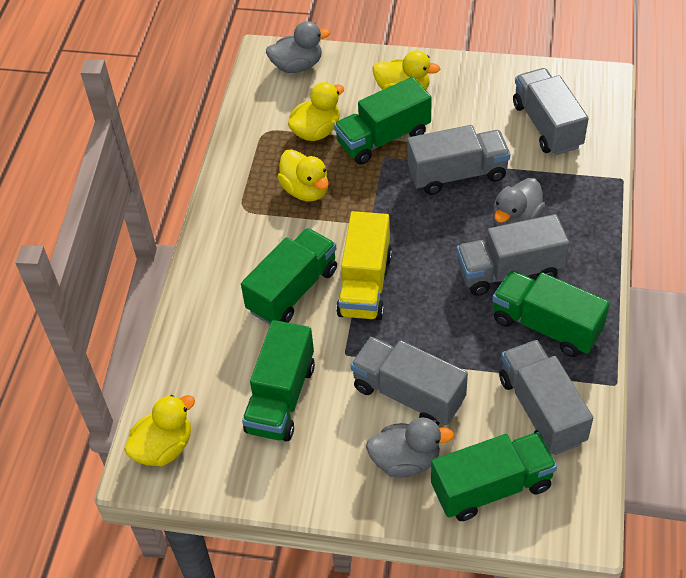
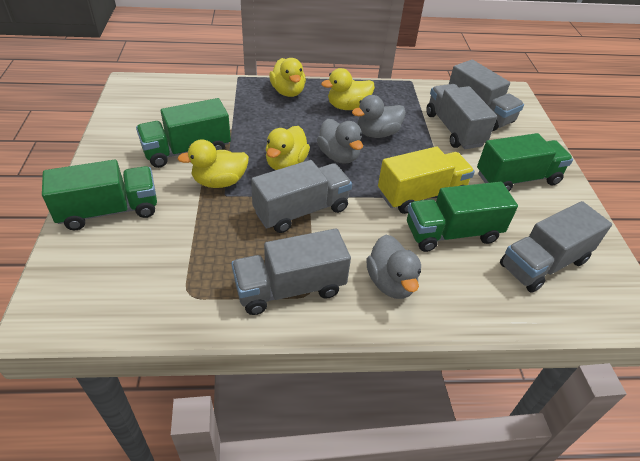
green truck: [241,228,337,325] [242,320,315,442] [334,77,432,164] [431,432,557,521] [492,270,610,357] = 5 -> [42,160,157,230] [136,98,231,168] [407,182,518,252] [477,133,573,191] = 4

